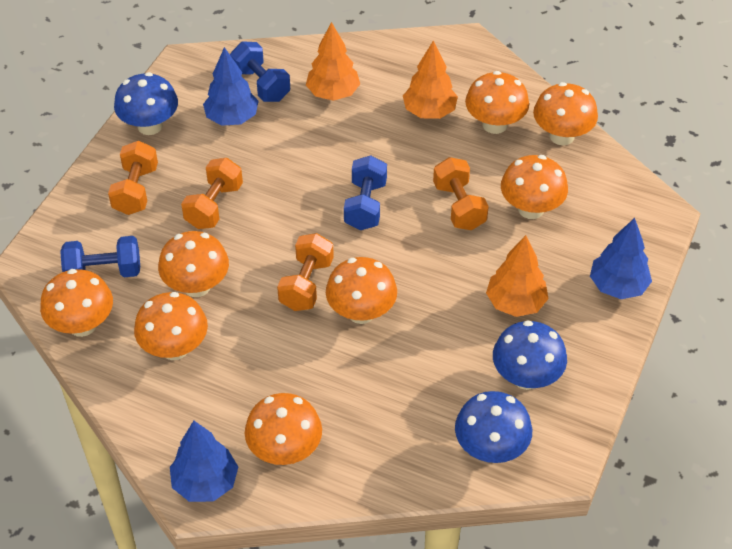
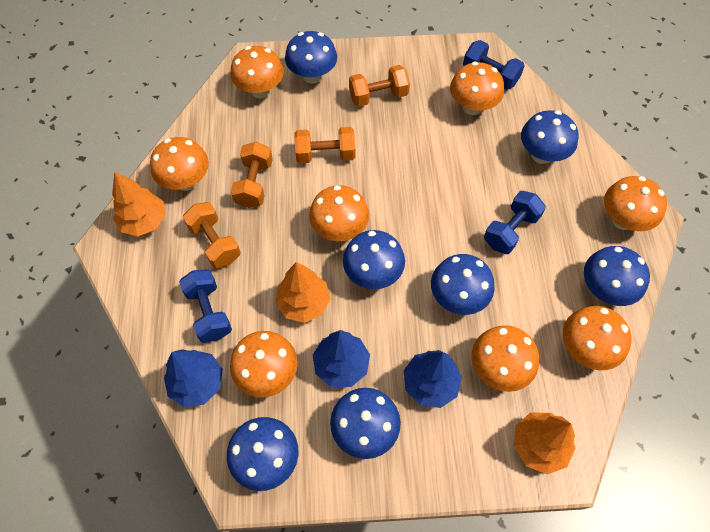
blue mushroom: [114,72,178,135] [455,391,532,463] [493,320,567,390] = 3 -> [227,417,298,491] [285,31,337,84] [330,388,401,459] [343,230,405,289] [431,254,495,315] [521,110,579,164] [584,246,650,306] = 7

